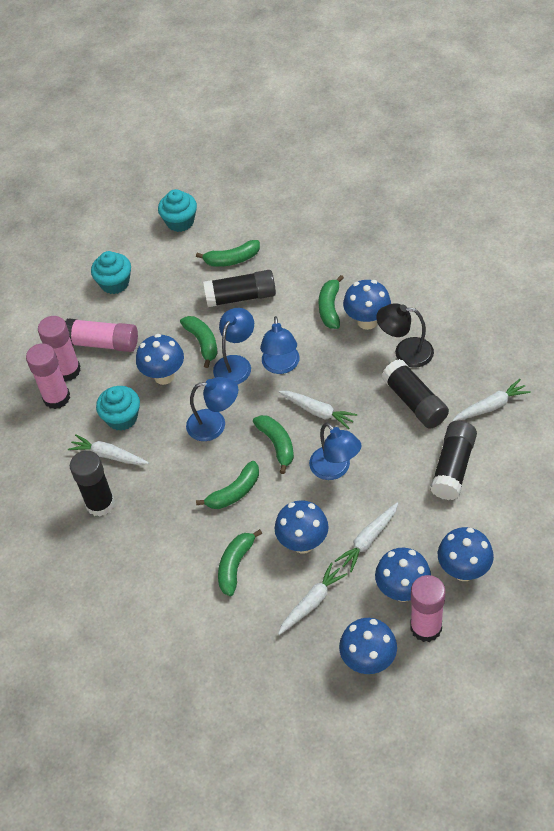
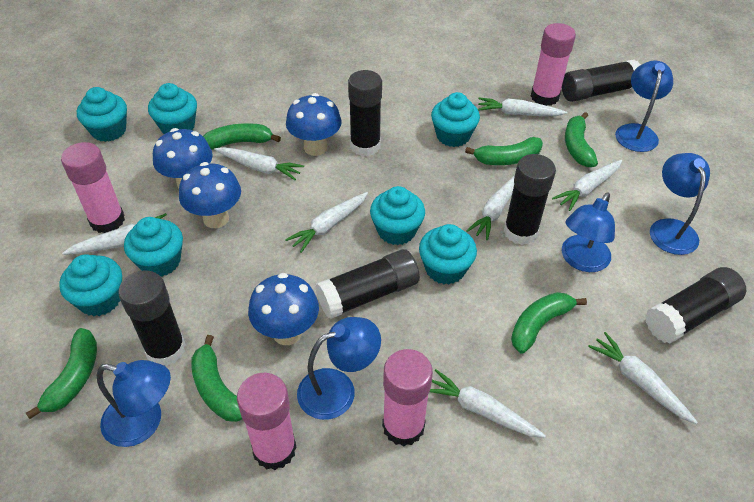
black glue stick: [70,451,115,517] [203,270,276,307] [381,359,449,429] [430,421,477,500] = 4 -> [118,270,186,366] [315,249,420,319] [348,70,382,156] [504,154,556,245] [562,59,641,102] [645,267,746,343] = 6
black lamp: [376,303,434,368] = 1 -> none = 0
blue lamp: [186,377,238,441] [213,308,254,385] [260,316,300,374] [309,422,362,480] = 4 -> [97,360,171,447] [297,317,381,420] [562,192,615,272] [615,61,673,152] [650,153,710,255] = 5
blue mushroom: [136,334,184,385] [275,500,329,554] [339,618,397,674] [343,280,391,330] [375,548,431,602] [438,527,494,581] = 6 -> [153,128,213,189] [179,162,241,228] [248,273,319,345] [286,93,342,156] = 4
turquoise cupcake: [91,251,131,294] [96,386,140,431] [158,189,197,232] = 3 -> [59,254,122,316] [77,87,127,142] [124,217,183,277] [148,83,197,134] [370,186,425,245] [419,224,477,285] [431,92,480,147] = 7
white carrot: [68,434,149,465] [278,562,348,635] [279,391,357,429] [335,502,398,572] [452,379,531,421] = 5 -> [62,213,167,255] [214,147,304,180] [285,192,368,253] [430,369,546,438] [466,175,515,240] [478,97,567,116] [552,160,622,211] [588,332,698,424] = 8

